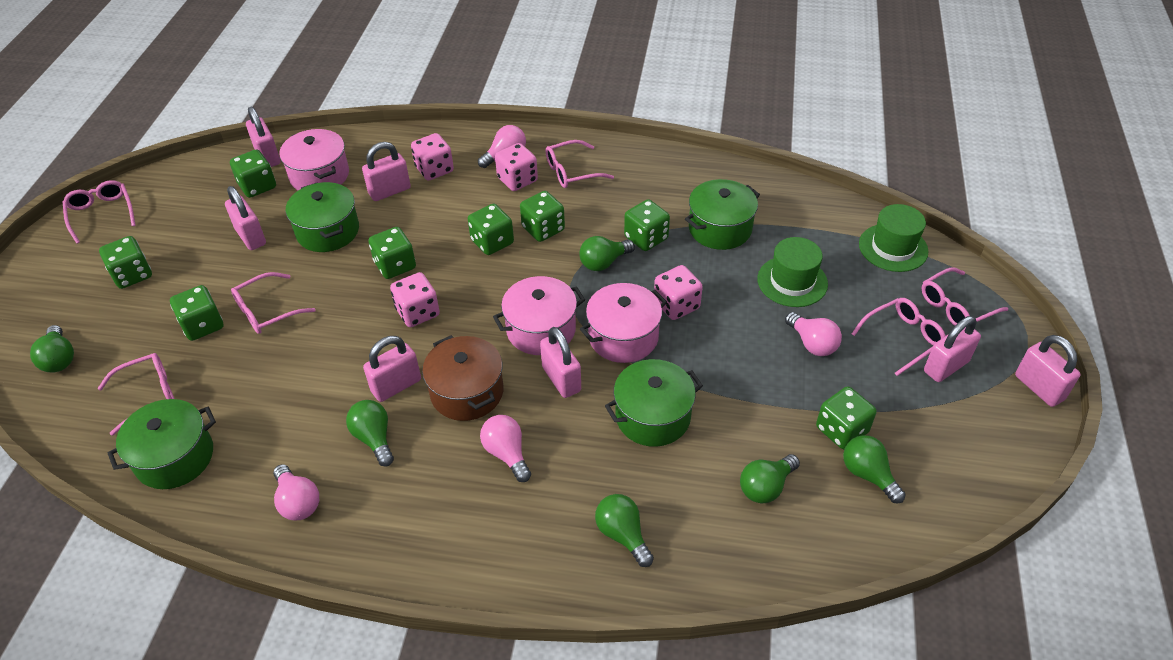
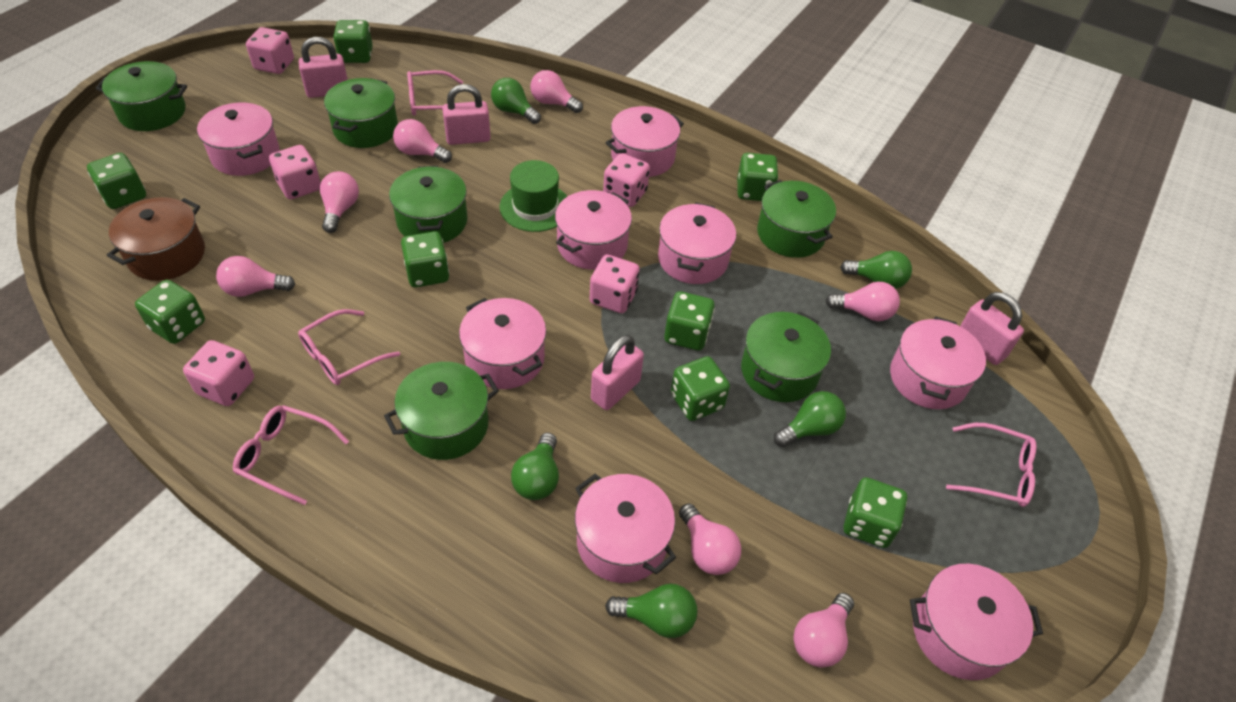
green hat: [757,237,828,307] [859,204,929,272] = 2 -> [500,160,567,232] = 1
green light bulb: [30,325,74,373] [346,400,394,467] [579,236,635,271] [595,494,654,567] [740,454,800,503] [843,435,906,503] = 6 -> [491,78,541,124] [511,433,559,500] [605,584,697,638] [774,391,846,447] [840,251,912,289] = 5
green pot: [107,399,216,489] [286,182,359,252] [605,359,703,447] [685,179,760,250] = 4 -> [96,61,187,131] [324,78,398,148] [384,362,499,460] [389,166,467,243] [741,312,831,402] [757,180,836,258] = 6
pink dice: [390,272,440,327] [411,133,454,180] [495,143,538,191] [654,265,703,320] = 4 -> [183,340,254,406] [246,27,294,74] [269,145,321,200] [590,255,640,313] [603,153,650,207] = 5
pink glasses: [63,180,136,244] [98,353,174,436] [231,272,315,334] [545,140,614,188] [852,298,946,376] [921,267,1008,326] = 6 -> [233,405,349,505] [298,309,400,385] [407,70,463,116] [946,423,1036,507] = 4
pink light bulb: [273,464,319,520] [478,125,526,168] [480,415,531,482] [785,312,842,356] = 4 -> [216,256,295,297] [320,171,359,233] [393,119,452,163] [530,70,583,113] [679,503,741,575] [794,593,854,668] [826,282,900,321] = 7
pink padlock: [225,186,266,250] [246,107,280,167] [362,142,411,201] [363,336,421,402] [540,327,581,398] [924,316,981,382] [1015,335,1080,407] = 7 -> [299,37,348,98] [442,84,491,145] [591,335,644,410] [960,292,1024,365] = 4
pink pot: [279,129,349,190] [493,276,585,355] [580,283,667,363] = 3 -> [197,103,280,176] [459,298,546,389] [555,190,632,270] [575,474,676,583] [605,106,684,177] [658,203,736,284] [890,316,986,409] [910,564,1043,680] = 8

